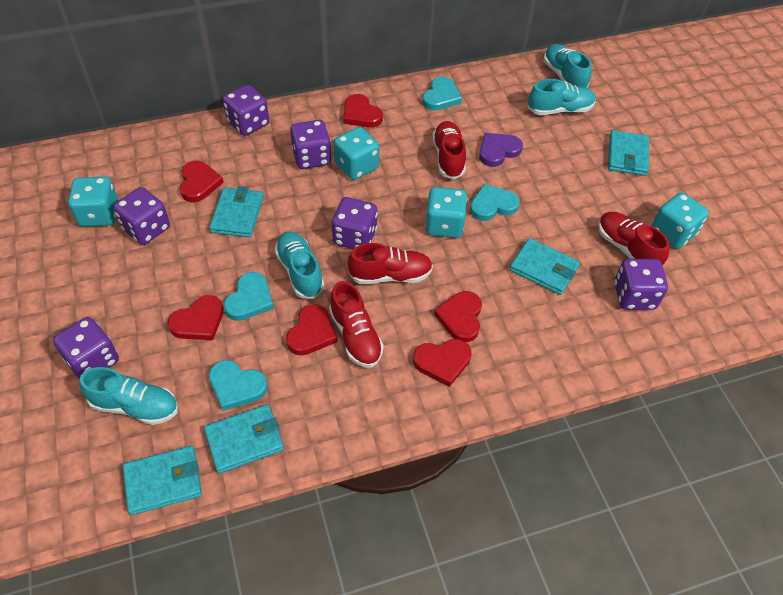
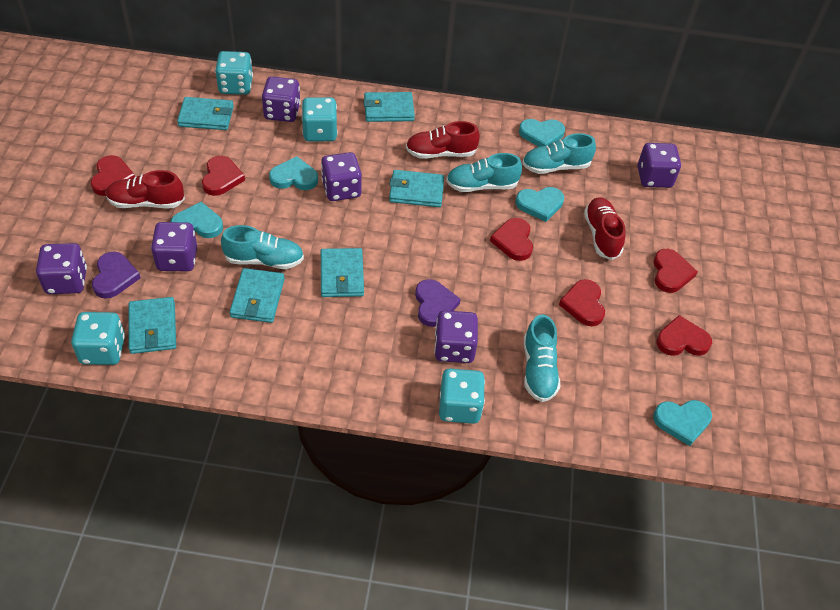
purple heart: [479,133,523,167] = 1 -> [92,252,141,299] [415,279,460,327] = 2
red shoe: [329,281,384,368] [348,243,433,284] [432,121,466,179] [598,212,670,266] = 4 -> [106,170,185,208] [406,121,480,159] [584,197,626,260] = 3
turquoise heart: [209,360,268,411] [224,272,274,321] [422,77,462,110] [470,183,520,221] = 4 -> [171,202,223,238] [269,156,318,190] [516,187,564,222] [519,119,565,147] [653,400,712,446] = 5
turquoise wallet: [123,446,202,515] [204,404,284,474] [209,186,264,238] [510,238,580,295] [608,130,649,176] = 5 -> [129,297,176,354] [177,97,234,130] [230,268,285,323] [321,248,364,297] [364,92,415,122] [389,170,444,207] = 6

